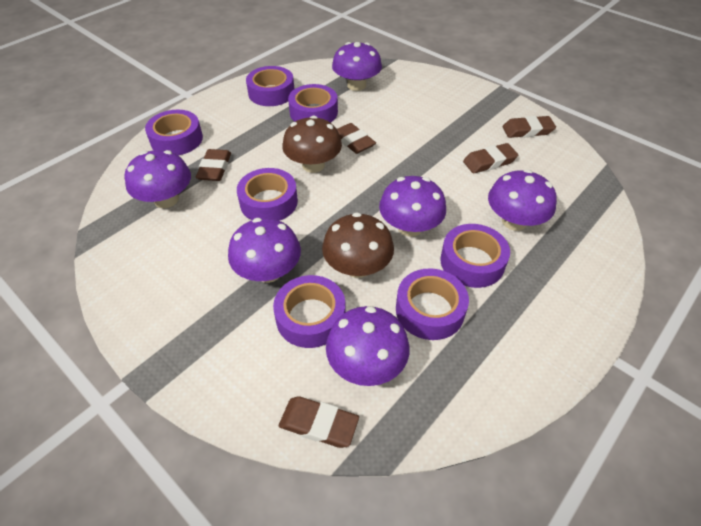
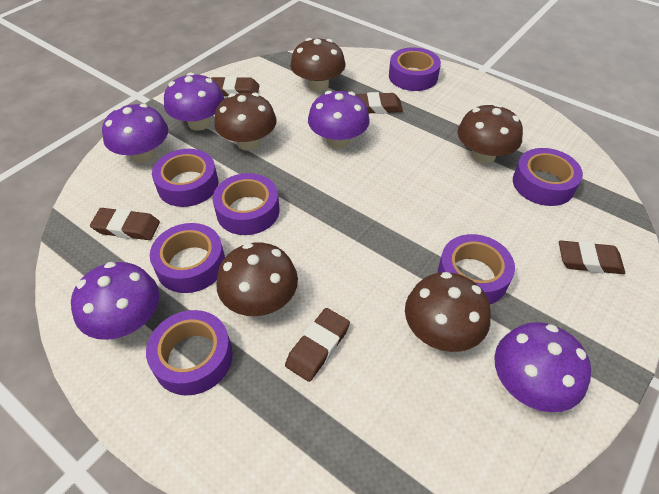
brown mushroom: [282,116,342,173] [322,212,394,278] = 2 -> [214,93,277,151] [216,242,298,316] [290,38,345,92] [405,272,491,352] [458,104,523,164] = 5
purple mushroom: [125,150,191,208] [228,218,301,283] [326,306,410,386] [332,42,382,91] [379,176,446,237] [488,169,557,231] = 6 -> [71,262,159,340] [102,104,168,163] [164,73,224,131] [308,91,370,149] [494,322,591,412] = 5

